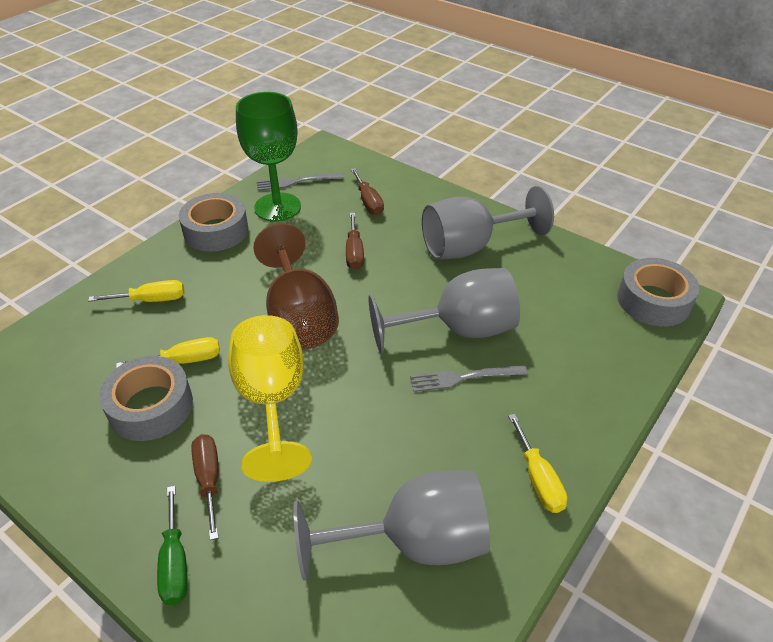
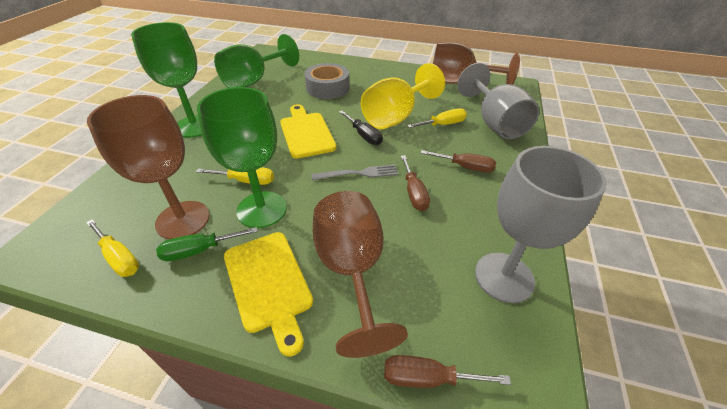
black screwdriver: none = 0 -> [339,110,383,145] = 1
brown goblet: [253,223,339,350] = 1 -> [87,95,210,239] [313,191,408,358] [433,42,520,85] = 3
green goblet: [236,92,301,222] = 1 -> [131,22,202,138] [197,87,287,228] [214,34,299,88] = 3
grey fork: [257,173,344,191] [410,365,528,392] = 2 -> [311,164,398,180] = 1
grey goblet: [293,471,490,581] [369,268,520,353] [422,186,554,260] = 3 -> [457,63,539,139] [475,146,607,303] = 2
grey tape: [99,356,193,441] [179,193,248,252] [617,258,700,326] = 3 -> [304,63,349,99] = 1
yellow cutting board: none = 0 -> [224,232,313,357] [280,104,336,159] = 2

